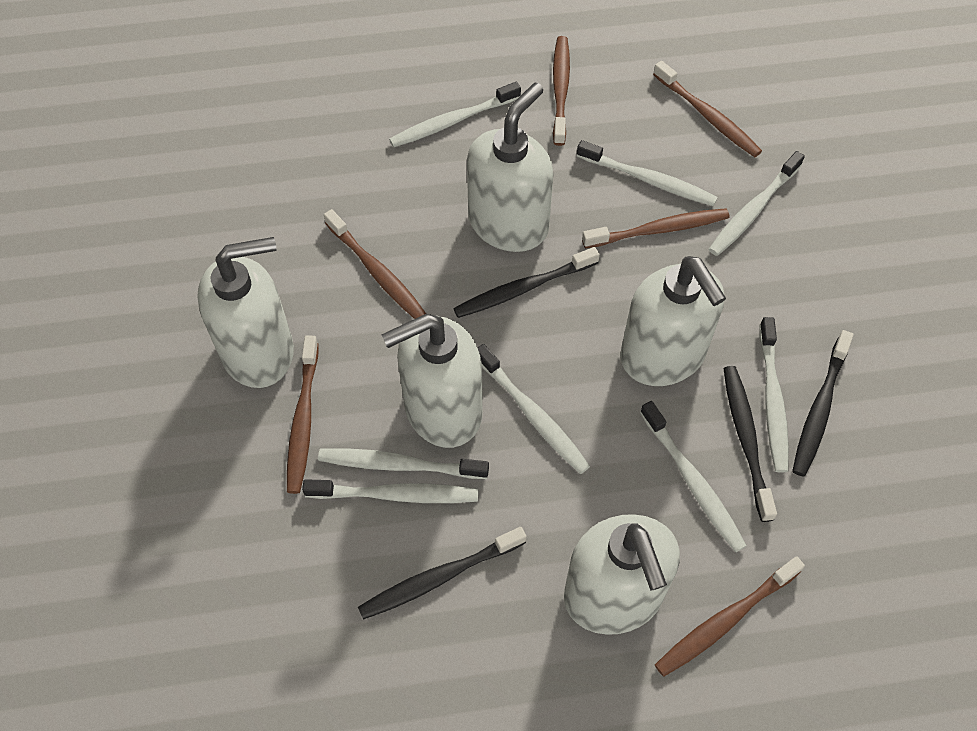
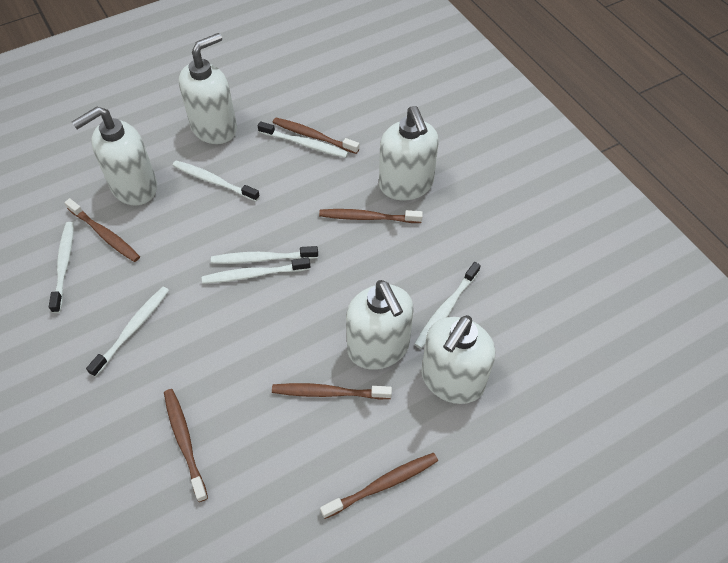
black toothbrush: [358,527,527,620] [453,247,600,318] [723,366,777,522] [792,330,854,477] = 4 -> none = 0
white toothbrush: [302,479,478,503] [318,448,489,479] [389,82,521,147] [478,344,590,474] [577,140,718,206] [640,401,747,552] [709,151,805,256] [759,317,789,473] = 8 -> [49,222,74,313] [86,287,169,377] [173,160,260,201] [202,258,310,284] [211,246,318,264] [258,121,348,158] [414,262,481,349] = 7

